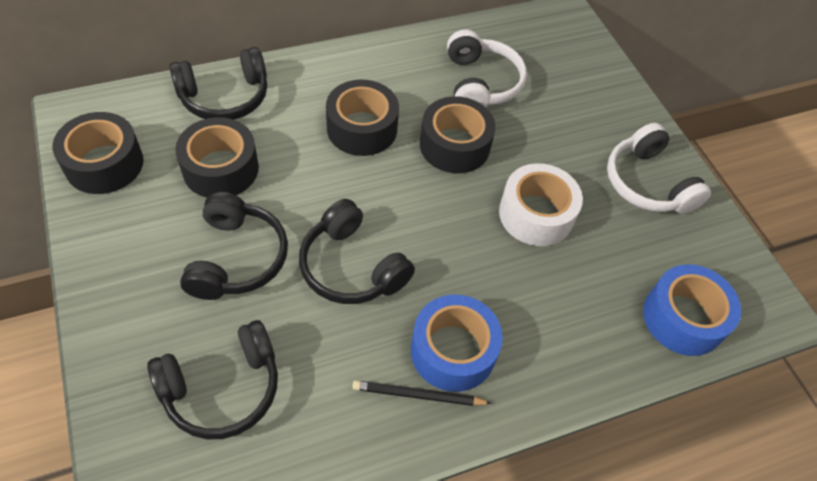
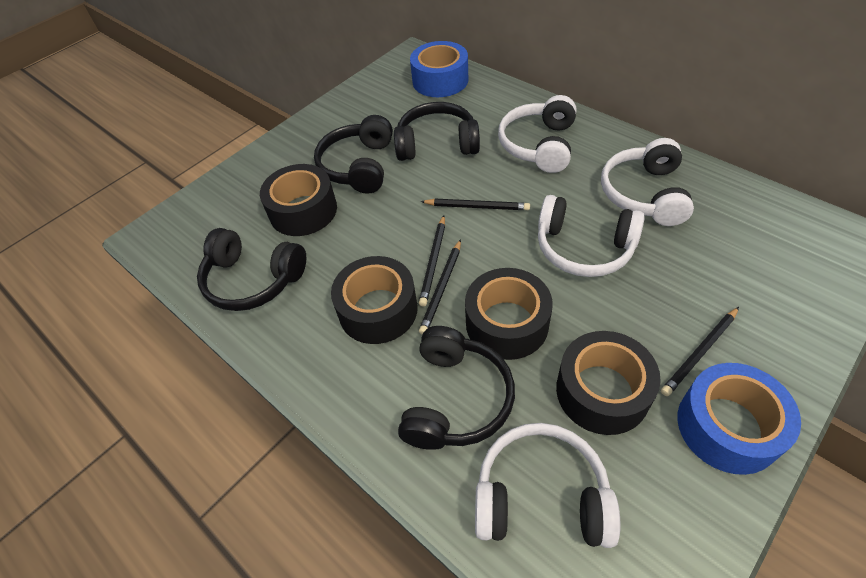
black pencil: [352,380,492,406] = 1 -> [419,215,445,307] [419,239,461,334] [420,199,530,210] [661,307,739,396] = 4
white headphones: [447,30,527,107] [607,123,711,214] = 2 -> [475,423,621,548] [498,95,576,173] [538,195,645,277] [601,138,694,226] = 4
white tape: [499,163,583,246] = 1 -> none = 0

